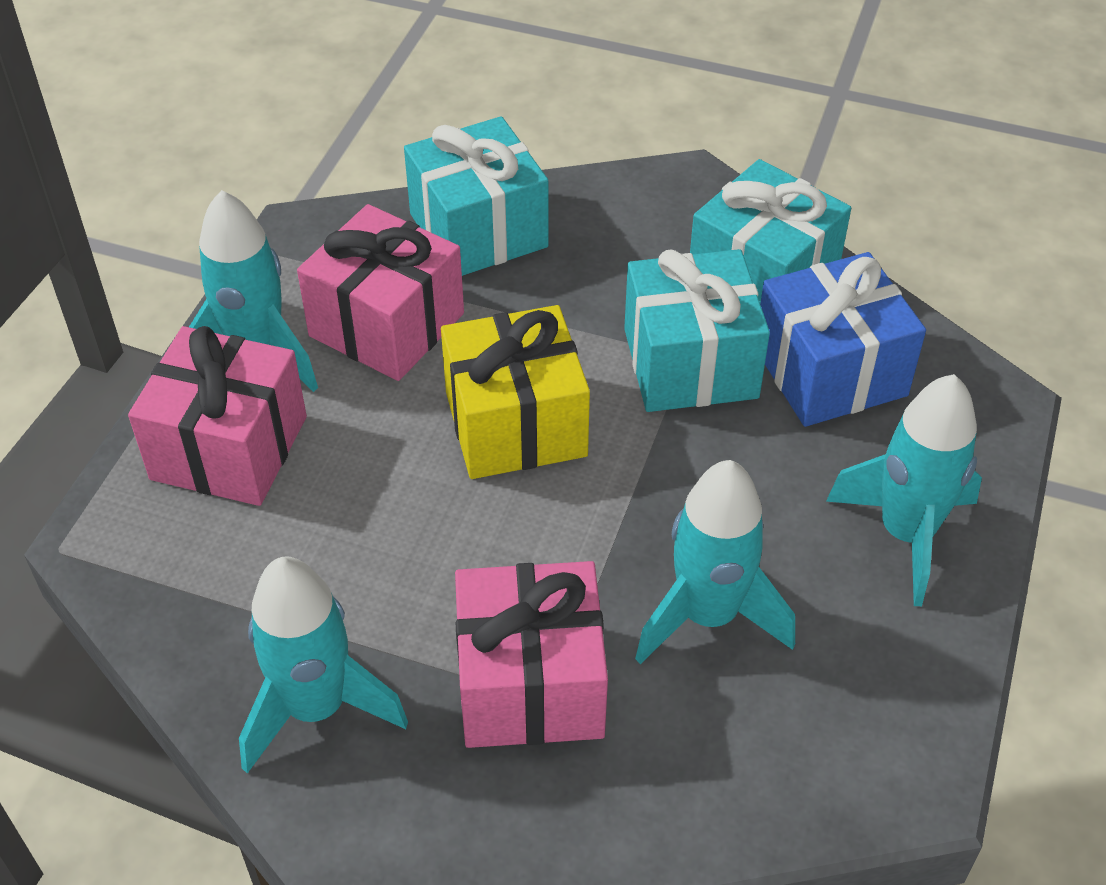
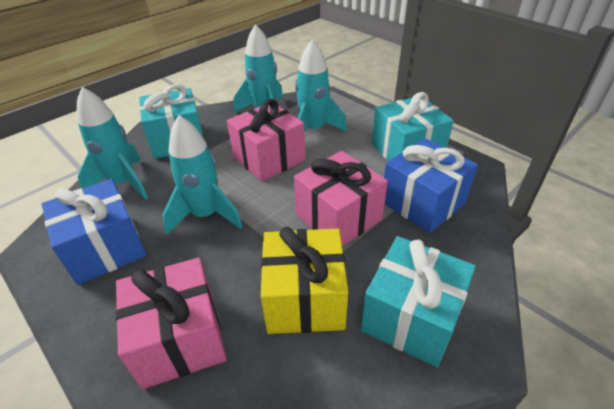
blue gift: [760,252,926,427] = 1 -> [42,179,147,285] [384,138,478,233] = 2

